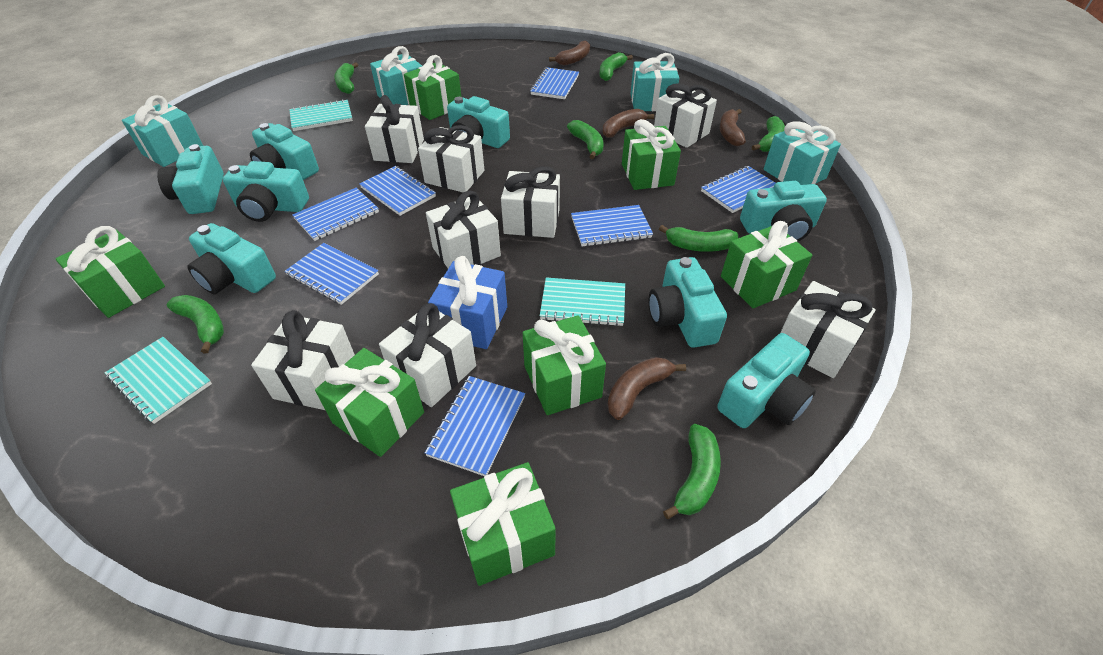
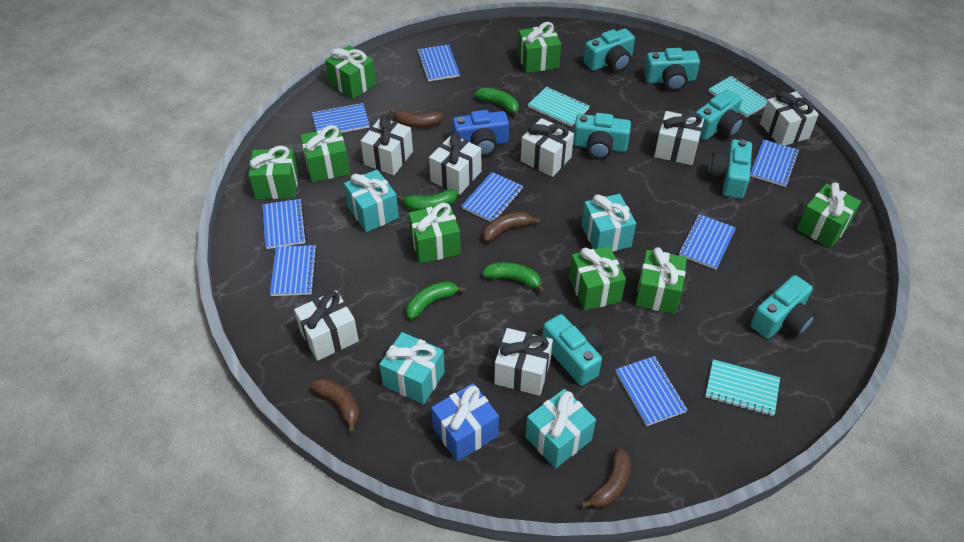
blue camera: none = 0 -> [452,110,509,156] = 1
blue notebook: [285,243,379,305] [292,188,379,241] [359,166,436,216] [425,376,525,476] [530,67,579,99] [571,205,653,247] [701,166,775,213] = 7 -> [263,199,307,249] [270,245,317,296] [312,103,370,133] [417,44,460,82] [461,172,523,222] [615,356,687,426] [679,214,736,270] [750,139,799,187] = 8
green banana: [167,295,224,354] [334,62,358,94] [567,120,604,159] [600,52,633,81] [659,225,738,252] [663,424,721,519] [752,116,785,152] = 7 -> [397,189,457,211] [406,281,465,319] [475,88,519,117] [482,262,545,293] = 4
green gift: [55,226,165,318] [315,348,424,457] [404,55,461,120] [450,462,556,586] [523,315,606,415] [622,119,681,190] [721,221,812,308] = 7 -> [249,146,298,199] [300,125,350,182] [325,45,376,99] [409,203,461,264] [518,22,561,73] [569,246,626,311] [635,247,687,314] [797,182,861,248] = 8
turquoise camera: [157,144,224,214] [187,223,276,294] [223,161,309,222] [250,123,319,180] [447,96,510,148] [649,257,727,348] [717,333,816,428] [740,181,827,242] = 8 -> [542,314,604,386] [573,113,631,159] [584,29,635,72] [644,48,700,91] [696,90,744,140] [708,139,752,199] [750,275,815,339] = 7
white gift: [251,310,355,410] [365,95,424,163] [379,303,476,407] [418,125,484,192] [426,190,501,268] [501,166,560,238] [654,83,717,148] [780,281,876,378] = 8 -> [294,290,359,361] [361,115,413,175] [429,132,481,195] [494,328,553,396] [521,118,574,177] [654,111,704,165] [760,91,819,146] = 7

